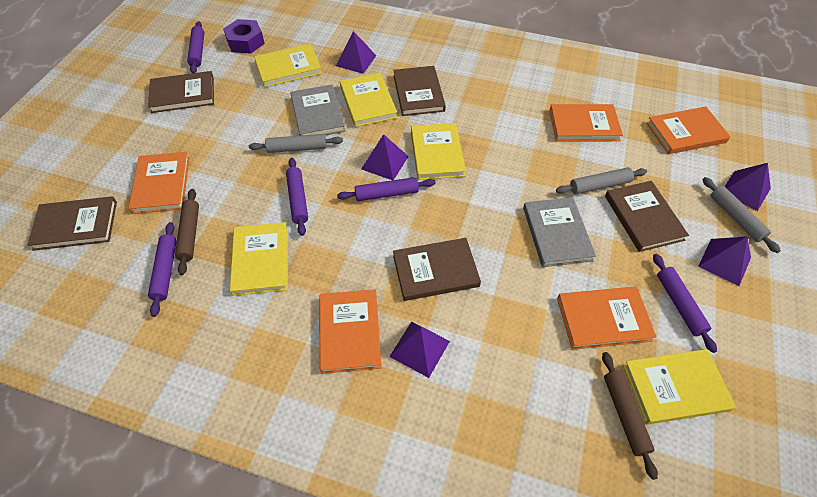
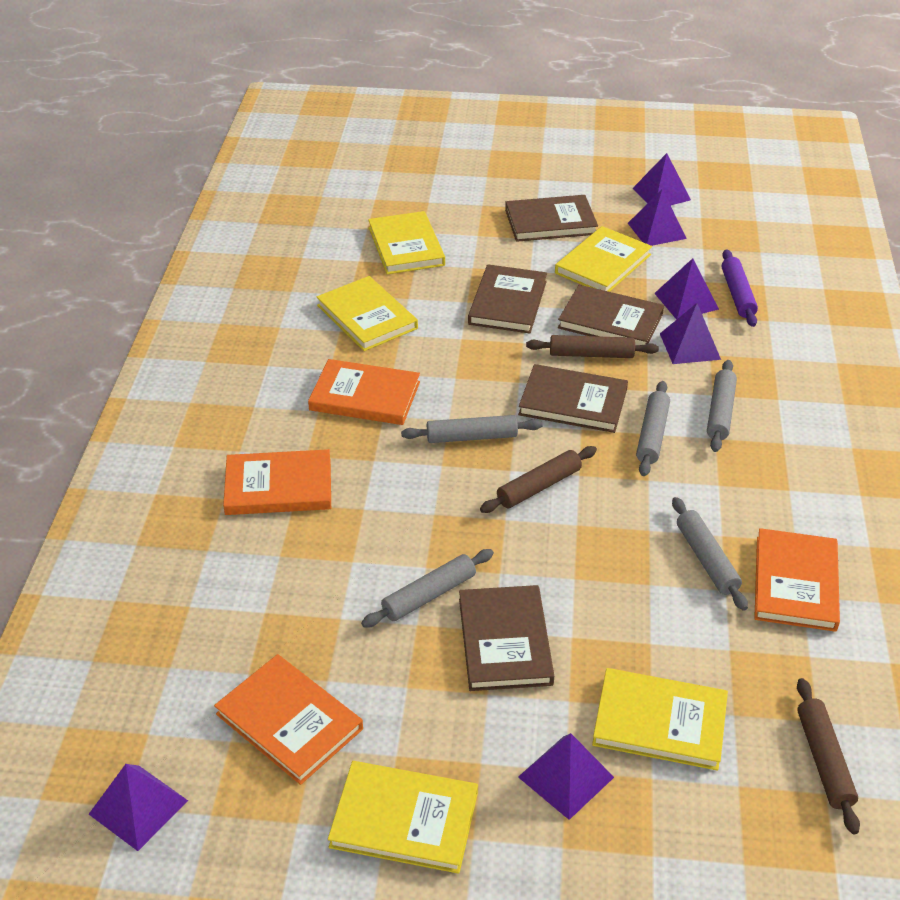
brown rolling pin: [175,189,199,275] [602,352,658,480] = 2 -> [480,446,597,513] [526,335,659,358] [797,678,860,834] = 3
grey book: [290,84,345,136] [523,197,596,267] = 2 -> none = 0
grey rolling pin: [249,134,343,153] [556,167,647,194] [702,177,781,253] = 3 -> [361,549,494,628] [401,415,543,443] [636,381,670,476] [672,497,748,611] [707,360,737,452] = 5
orange book: [128,152,189,214] [319,289,382,374] [549,104,623,141] [557,286,656,350] [647,107,730,154] = 5 -> [214,654,363,785] [223,449,331,515] [308,359,420,425] [754,528,840,632] = 4
purple nut: [223,19,265,54] = 1 -> none = 0
purple pyramid: [336,31,376,74] [361,134,409,180] [389,321,450,378] [698,236,751,286] [725,163,771,211] = 5 -> [89,764,188,851] [518,733,614,820] [628,189,687,246] [632,153,691,205] [654,258,719,320] [660,303,721,364] = 6
purple rolling pin: [148,222,177,317] [187,21,204,73] [286,158,308,236] [337,177,435,201] [653,254,717,353] = 5 -> [722,249,758,327] = 1

